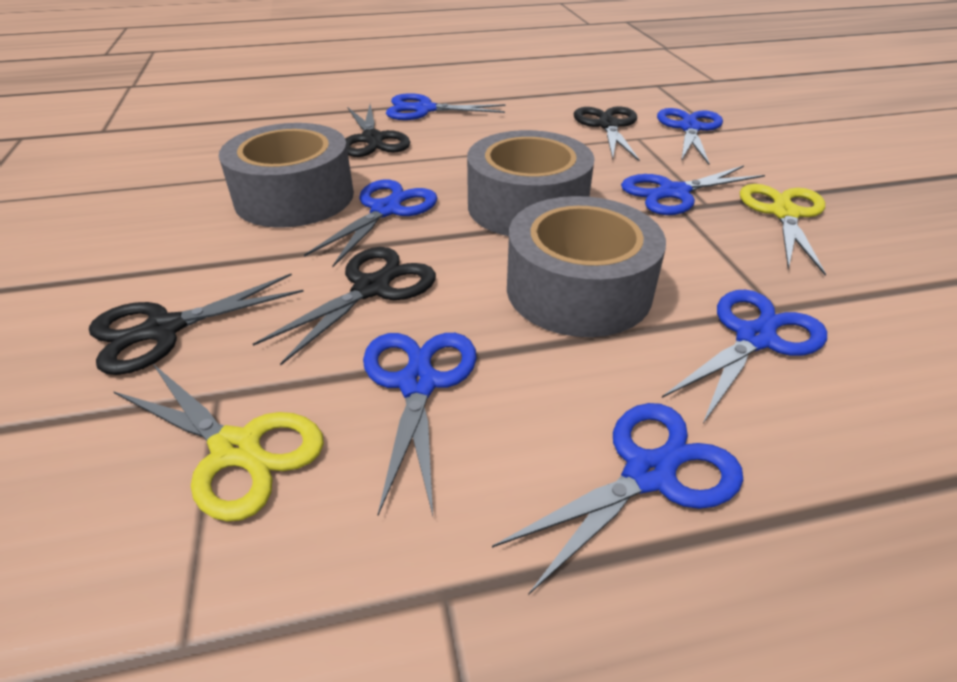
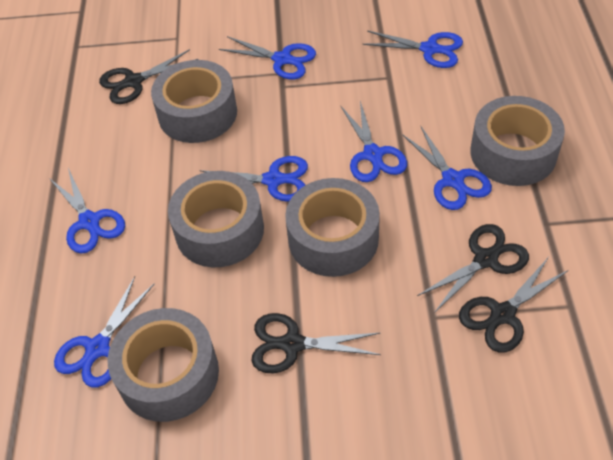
grey tape: [219,123,354,228] [467,130,595,236] [507,196,666,337] = 3 -> [108,308,219,422] [151,60,237,143] [168,171,264,267] [285,178,380,277] [470,96,565,186] = 5
yellow scissors: [113,364,324,522] [740,184,826,276] = 2 -> none = 0

